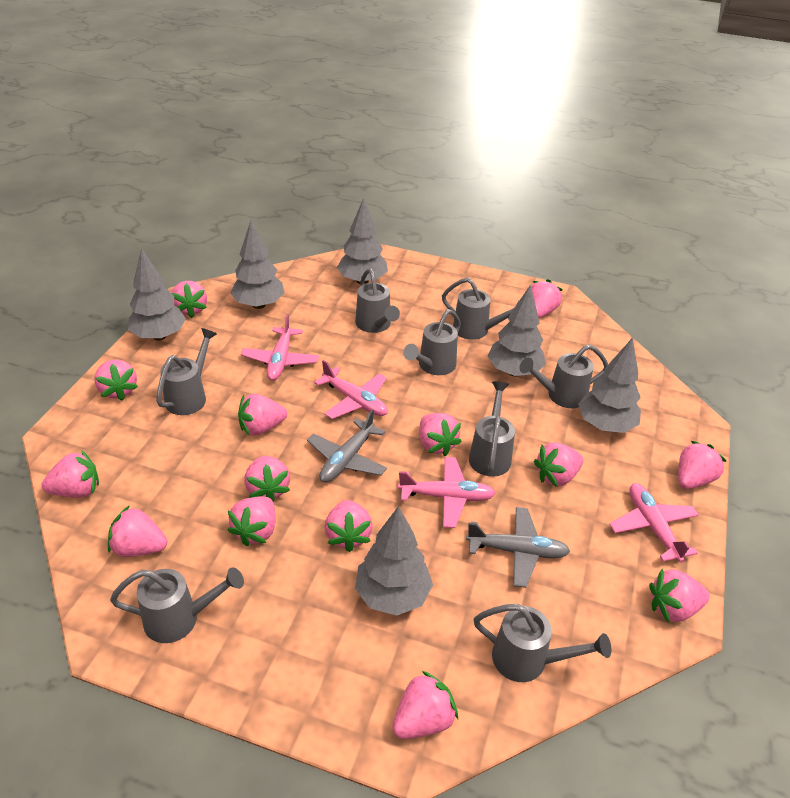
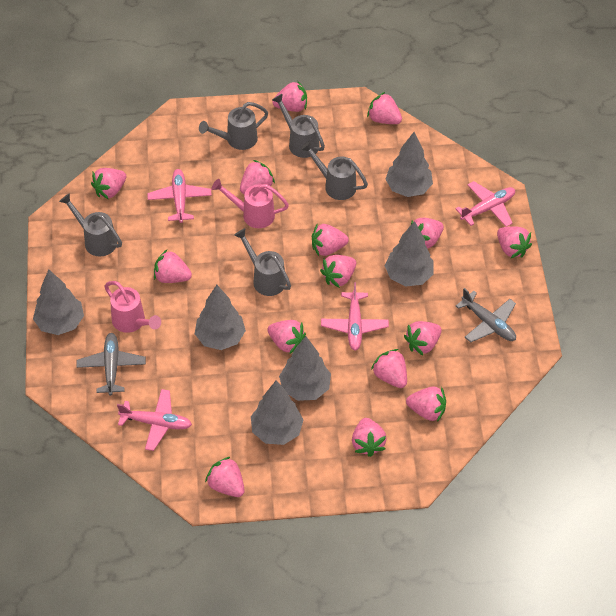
grey watering can: [110,567,244,643] [156,328,217,415] [355,269,400,333] [403,309,461,375] [442,278,519,340] [469,381,515,477] [474,604,611,682] [519,344,608,408] = 8 -> [59,193,122,256] [199,102,268,150] [234,228,291,296] [272,94,325,158] [300,141,368,200] = 5
pink strawberry: [41,450,99,498] [94,359,138,401] [108,505,167,557] [171,281,207,318] [227,496,276,547] [238,394,287,436] [244,456,290,501] [325,500,373,552] [392,671,458,739] [419,413,462,456] [531,279,563,318] [534,442,583,487] [649,569,710,622] [678,441,726,489] = 14 -> [91,168,126,199] [154,250,192,283] [205,457,245,497] [240,160,275,194] [267,320,306,354] [272,80,307,112] [312,224,349,256] [320,255,356,288] [352,418,387,457] [367,92,402,124] [371,349,407,388] [404,321,442,355] [406,386,446,422] [411,218,444,249] [497,226,532,258] = 15
pink watering can: none = 0 -> [104,281,161,333] [212,179,289,228] = 2

